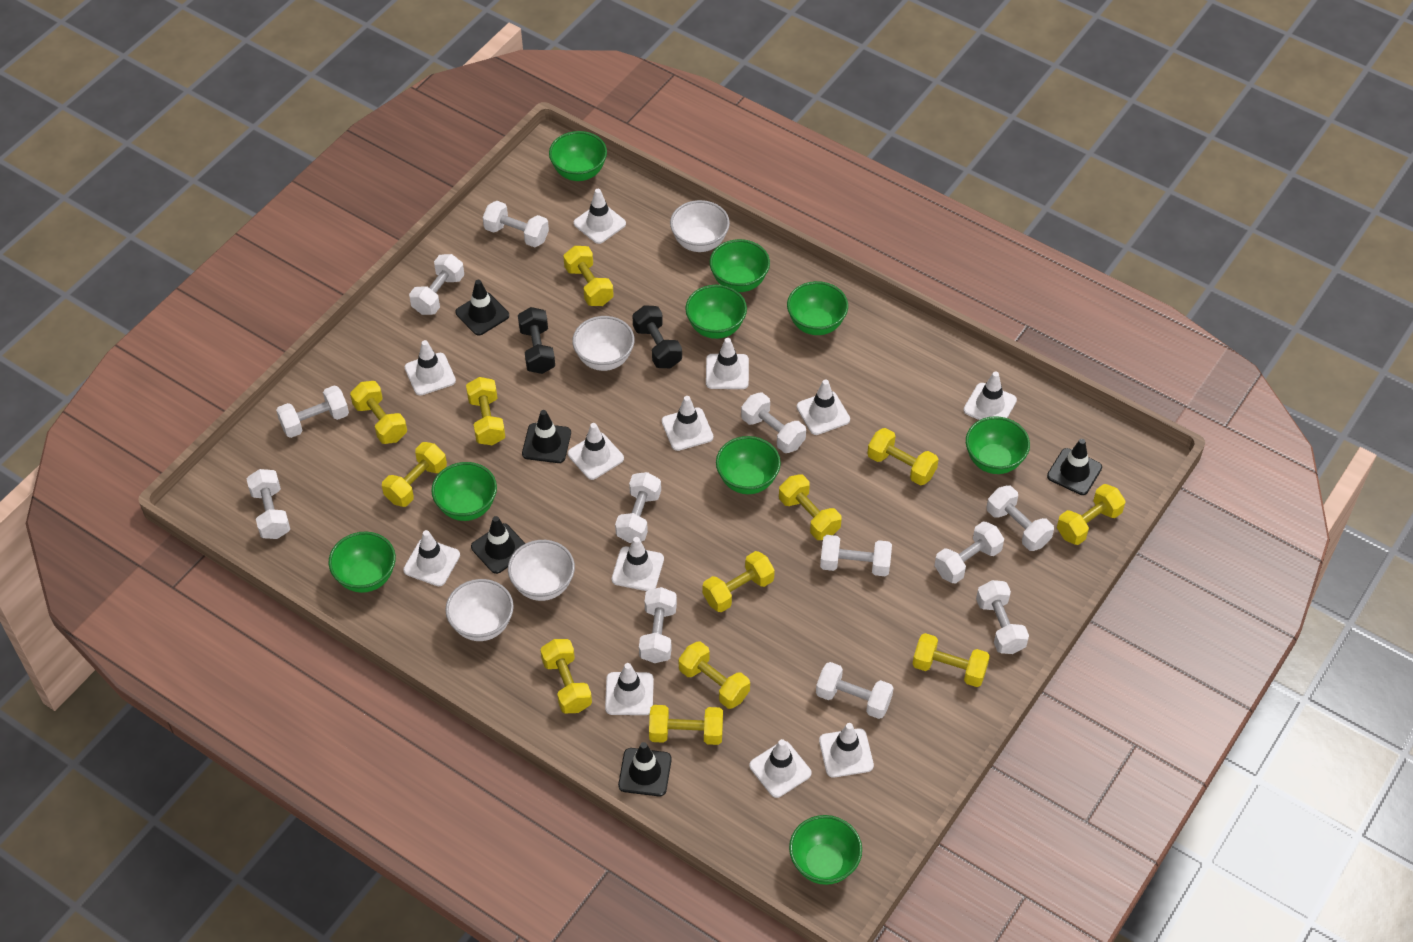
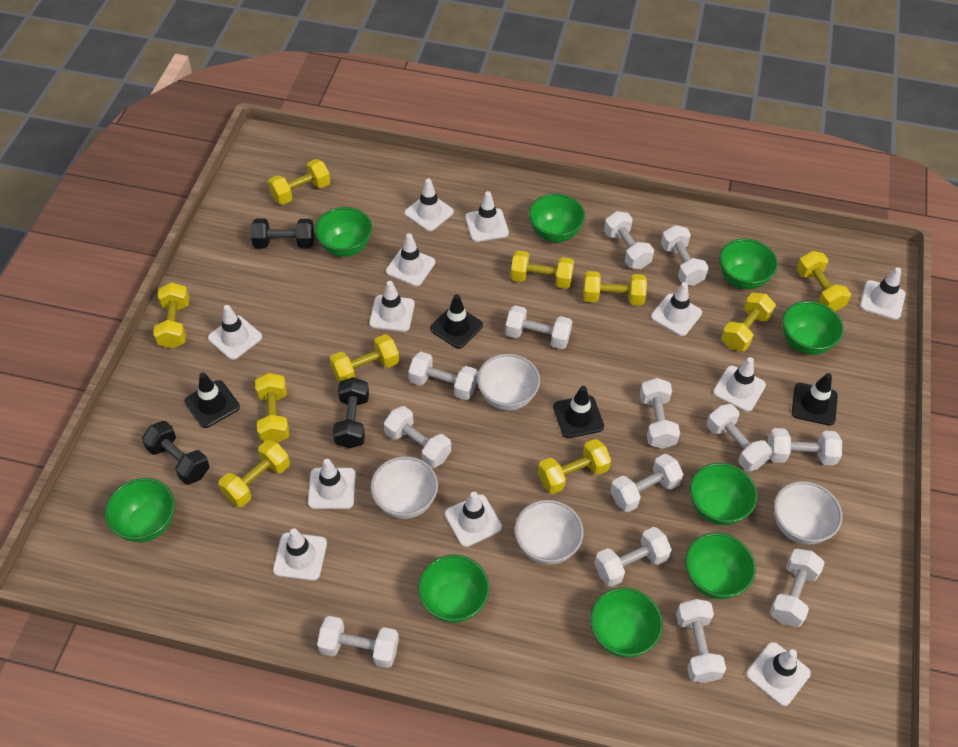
black dumbbell: [518,307,555,374] [632,305,682,368] = 2 -> [142,421,209,485] [251,219,314,249] [333,377,369,449] = 3
black traffic cone: [456,280,509,336] [471,516,526,574] [522,410,571,463] [618,742,672,796] [1047,439,1102,495] = 5 -> [184,373,240,428] [430,294,483,349] [553,386,604,438] [792,373,838,426] = 4
white dumbbell: [246,469,290,539] [276,385,349,438] [409,254,464,315] [483,201,549,247] [615,472,661,543] [639,587,677,663] [741,393,806,453] [816,662,893,719] [820,535,892,576] [934,521,1004,584] [976,580,1029,654] [987,485,1054,551] = 12 -> [317,616,399,668] [384,406,451,468] [408,352,478,400] [505,305,572,349] [594,527,672,587] [604,211,654,269] [610,454,684,512] [640,378,680,449] [661,225,709,286] [676,599,726,683] [707,404,772,471] [768,428,842,466] [770,549,825,627] = 13
yellow dumbbell: [350,381,407,444] [382,442,447,507] [466,377,505,445] [540,639,592,713] [563,246,614,306] [649,705,723,745] [679,641,750,709] [703,551,775,612] [779,474,842,540] [867,428,939,485] [912,633,990,687] [1057,484,1125,545] = 12 -> [153,282,189,349] [218,440,290,507] [255,373,289,443] [268,159,330,205] [330,334,399,382] [510,251,574,289] [538,439,611,494] [583,271,647,305] [721,292,776,351] [796,251,851,312] = 10

